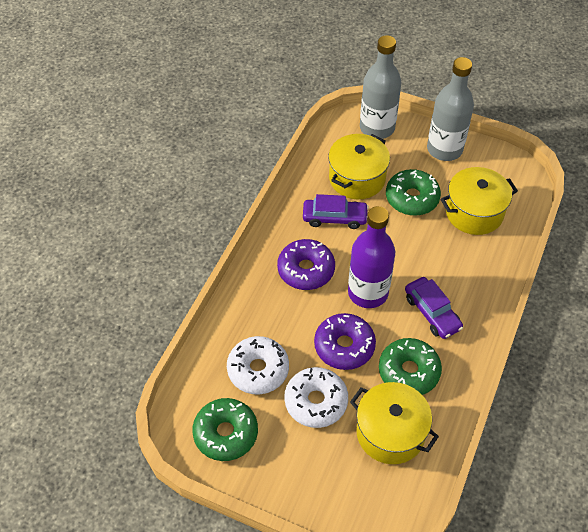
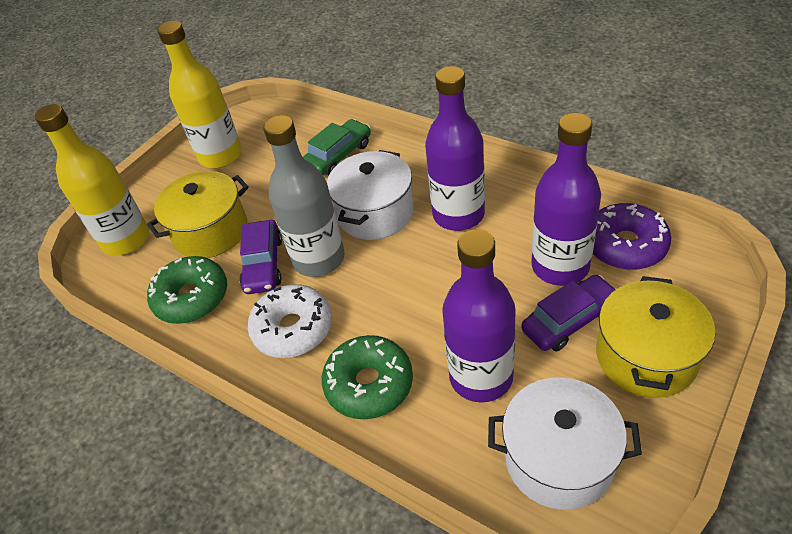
green car: none = 0 -> [303,119,371,175] = 1
green donut: [192,398,258,461] [379,338,442,395] [386,169,441,216] = 3 -> [147,256,227,324] [322,335,413,419] = 2
grey bottle: [360,35,401,139] [427,57,474,161] = 2 -> [263,115,345,277] = 1
purple bottle: [348,206,395,308] = 1 -> [425,66,485,231] [442,229,516,402] [531,113,601,286] = 3
purple donut: [277,239,335,290] [314,313,376,370] = 2 -> [593,203,671,270] = 1
white donut: [227,336,289,394] [284,367,348,428] = 2 -> [248,284,332,358] = 1
white pot: none = 0 -> [327,150,414,240] [488,377,642,510] = 2
yellow bottle: none = 0 -> [35,104,149,256] [157,21,242,169] = 2
yellow pot: [328,134,390,199] [350,382,439,464] [440,167,518,235] = 3 -> [147,171,249,258] [596,276,715,398] = 2

